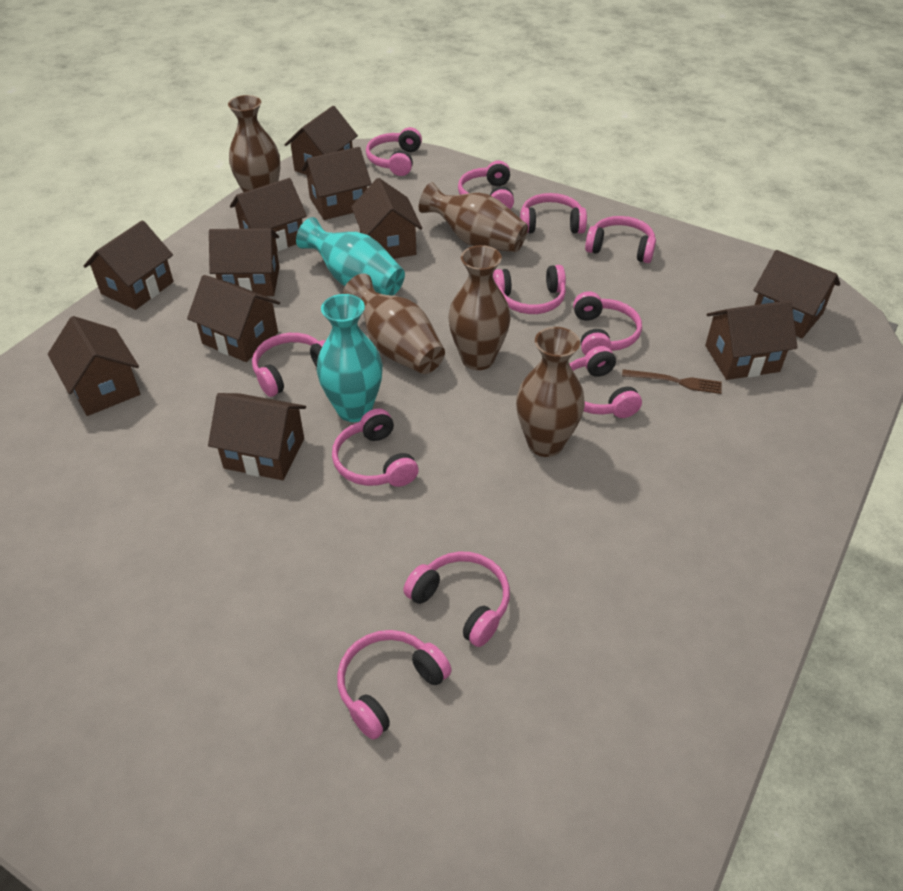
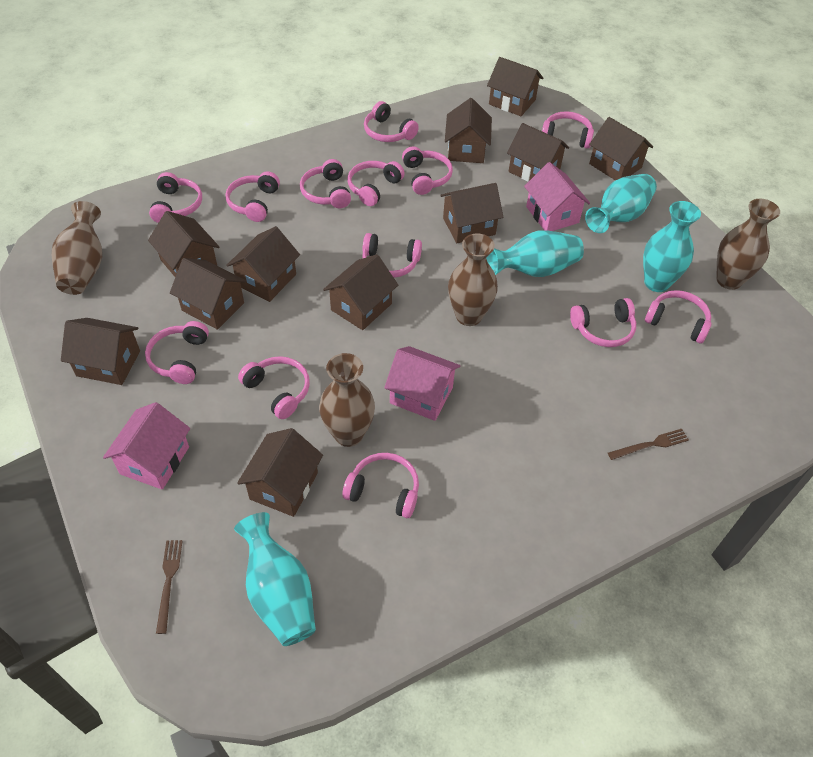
brown fork: [622,369,722,394] = 1 -> [156,540,183,634] [608,429,689,460] = 2
brown vase: [228,95,280,192] [342,273,445,374] [419,182,528,252] [448,245,511,370] [516,327,585,457] = 5 -> [51,201,102,295] [319,353,375,447] [448,233,498,326] [716,199,780,290] = 4
pink headphones: [252,333,325,397] [332,409,418,487] [337,630,452,740] [366,127,422,176] [403,552,510,647] [458,160,514,209] [493,265,566,314] [520,193,587,234] [570,346,642,418] [573,291,642,356] [585,216,656,263] = 11 -> [145,321,209,384] [149,172,202,223] [226,171,280,222] [238,356,310,419] [300,159,351,208] [342,453,419,518] [348,161,405,206] [362,233,422,278] [364,101,419,142] [402,146,453,195] [542,111,594,149] [570,298,636,347] [645,290,711,344] = 13
pink house: none = 0 -> [103,402,190,489] [384,346,460,421] [524,162,590,231] = 3
turquoise vase: [296,217,405,296] [317,294,383,422] = 2 -> [234,512,316,646] [486,230,584,277] [585,174,657,233] [643,201,701,292] = 4

